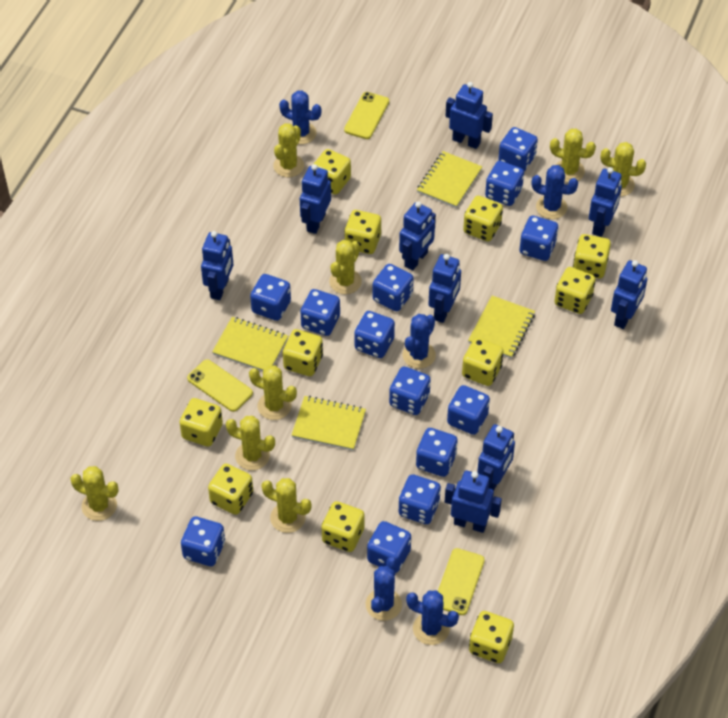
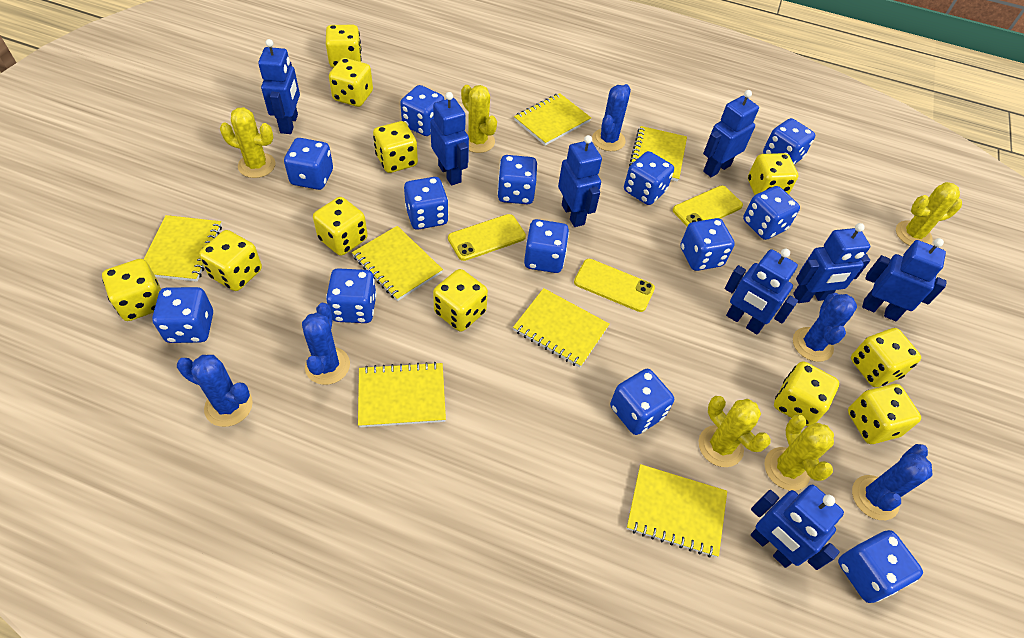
blue robot: [201,231,233,300] [300,164,331,234] [399,201,436,271] [428,254,461,323] [445,471,502,533] [446,82,493,149] [477,424,515,491] [589,167,622,237] [611,260,647,329] = 9 -> [258,39,300,134] [430,92,469,185] [558,135,602,227] [703,90,759,177] [725,249,798,334] [751,485,844,570] [793,223,870,303] [862,238,947,321] = 8
yellow cactus: [70,466,119,521] [226,416,275,470] [249,365,297,420] [261,478,311,533] [273,123,304,177] [329,240,362,294] [550,129,596,183] [601,142,646,196] = 8 -> [220,107,275,178] [461,85,497,153] [698,396,771,467] [764,415,834,491] [896,182,962,246] = 5
yellow notebook: [212,317,288,371] [292,396,366,451] [417,151,482,208] [468,296,535,358] = 4 -> [144,215,222,282] [352,226,443,301] [358,362,446,427] [513,288,610,368] [514,93,591,146] [626,464,727,557] [629,126,687,182] = 7

